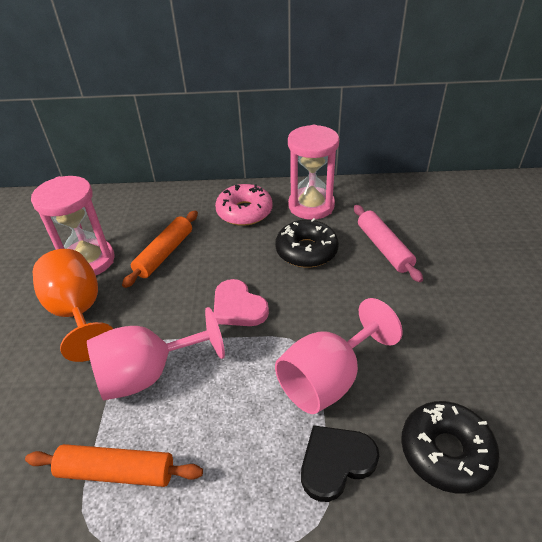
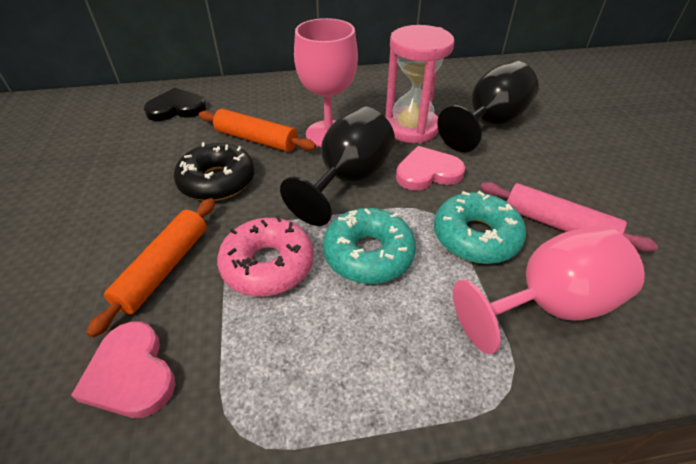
black donut: [275,218,339,268] [401,401,499,493] = 2 -> [174,142,255,201] = 1
black goblet: none = 0 -> [280,106,395,226] [437,60,539,152] = 2
orange goblet: [33,249,113,362] = 1 -> none = 0
pink heart: [214,279,269,326] = 1 -> [71,321,175,418] [396,146,465,190] = 2
pink hourglass: [31,176,115,275] [288,125,339,220] = 2 -> [385,25,454,143] = 1
turquoise donut: none = 0 -> [323,208,416,284] [434,191,526,264] = 2

